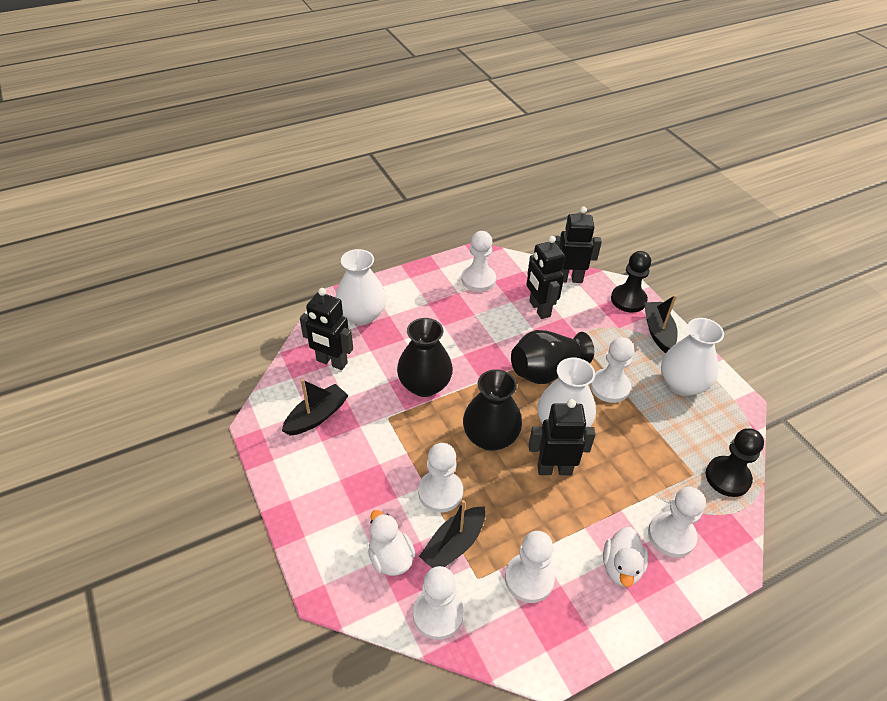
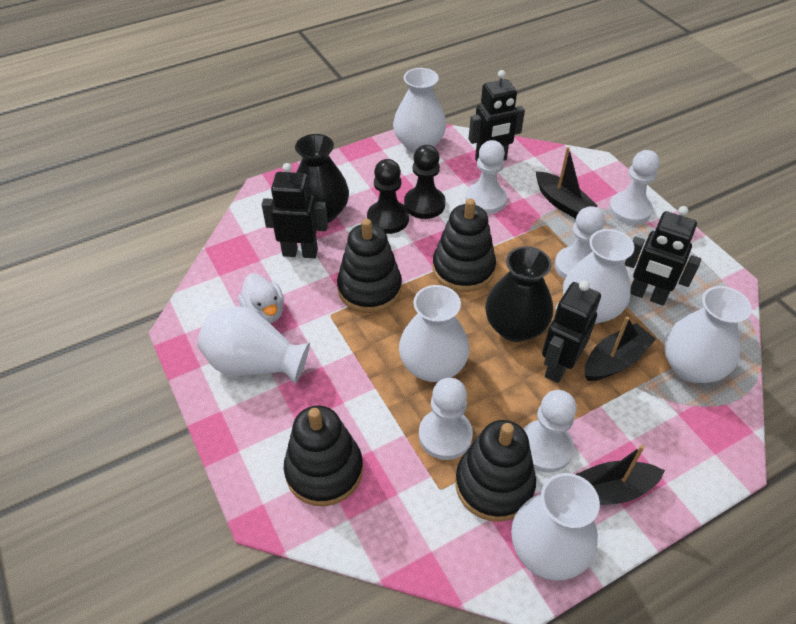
black stacking toy: none = 0 -> [284,405,363,506] [337,219,402,313] [432,198,496,292] [455,420,536,522] = 4
black vase: [397,318,453,397] [463,369,522,451] [511,330,594,384] = 3 -> [295,134,349,223] [485,246,553,342] = 2
white duck: [368,510,416,576] [603,527,648,587] = 2 -> [238,273,284,323] = 1
white pawn: [413,566,464,640] [418,443,463,513] [462,231,496,292] [505,531,555,603] [590,337,634,403] [648,487,706,557] = 6 -> [419,378,473,460] [465,140,507,214] [524,390,577,472] [555,206,605,279] [609,150,660,224] = 5
white vase: [336,249,386,325] [537,357,596,427] [661,318,724,396] = 3 -> [197,306,310,384] [393,68,446,153] [399,285,469,382] [511,473,600,580] [563,229,634,324] [664,286,752,383] = 6

